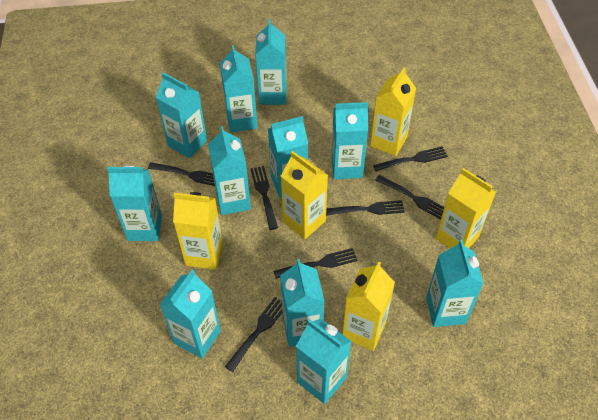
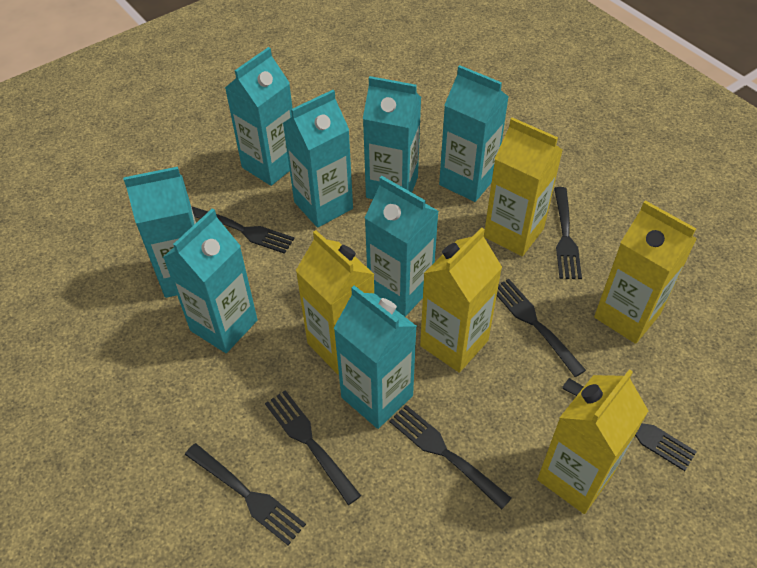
turquoise carton: [107,165,162,241] [156,72,207,158] [160,270,221,359] [208,126,251,215] [220,45,258,133] [255,19,287,105] [268,116,308,198] [280,259,325,347] [296,318,352,404] [331,102,368,179] [426,240,484,327] = 11 -> [123,167,196,298] [163,208,258,353] [225,47,293,186] [283,90,353,228] [334,285,417,429] [363,76,421,199] [365,176,439,317] [439,65,509,202] = 8

